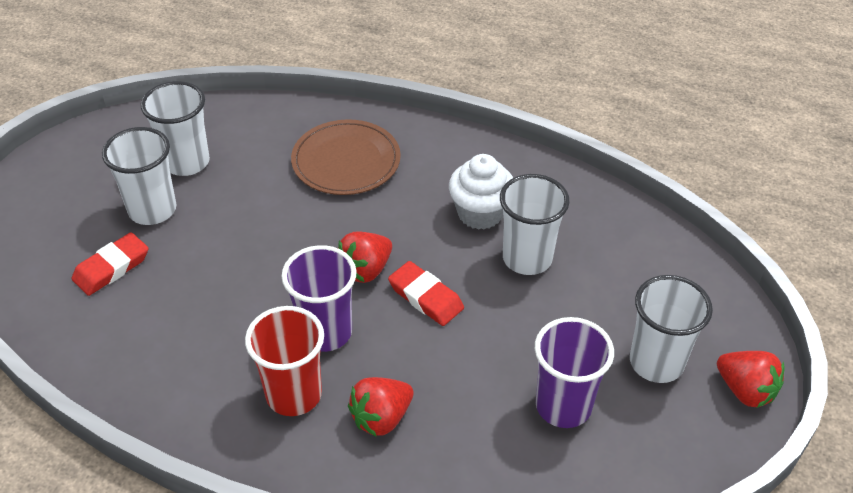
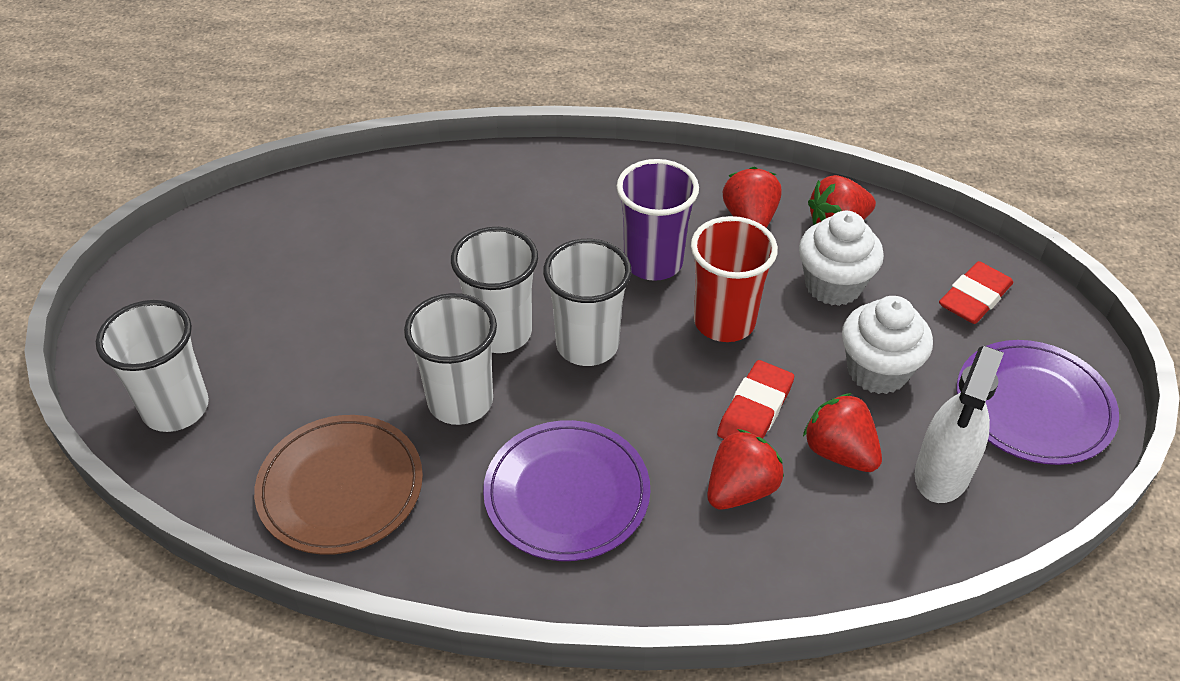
purple cup: [281,245,357,352] [535,317,614,428] = 2 -> [616,159,699,281] = 1
purple plate: none = 0 -> [483,420,650,561] [957,340,1119,465] = 2
red strawberry: [338,231,392,283] [348,377,414,436] [717,351,784,408] = 3 -> [707,429,784,510] [722,167,781,228] [803,393,882,472] [808,175,876,225] = 4
white cupcake: [449,154,513,230] = 1 -> [799,211,884,306] [842,296,933,394] = 2
white spray bottle: none = 0 -> [915,346,1004,503] = 1

